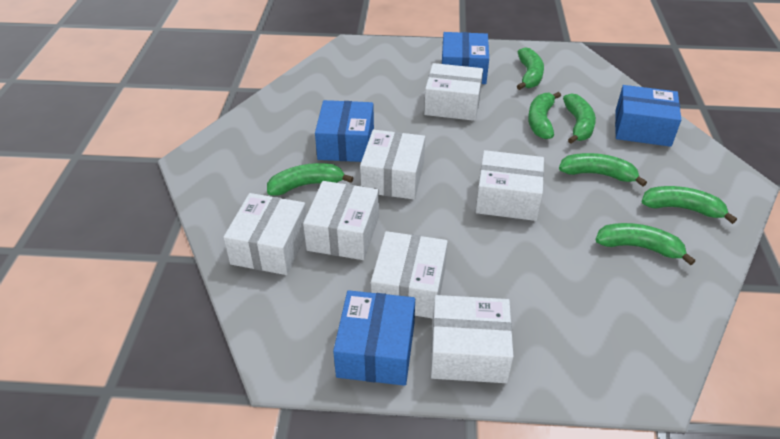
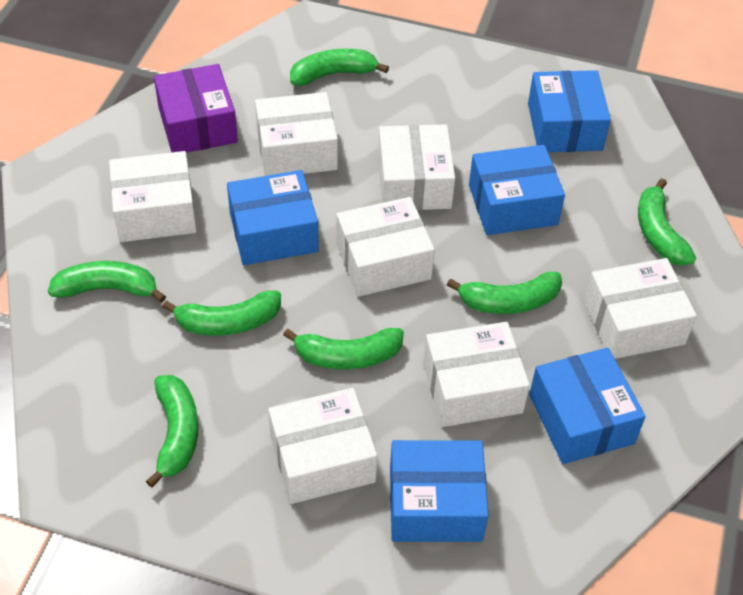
blue box: [315,100,374,162] [333,290,415,386] [442,32,489,84] [615,85,681,147] = 4 -> [227,170,319,265] [390,440,489,542] [469,145,565,235] [528,70,611,152] [529,348,646,464] = 5
purple box: none = 0 -> [154,64,238,153] = 1

